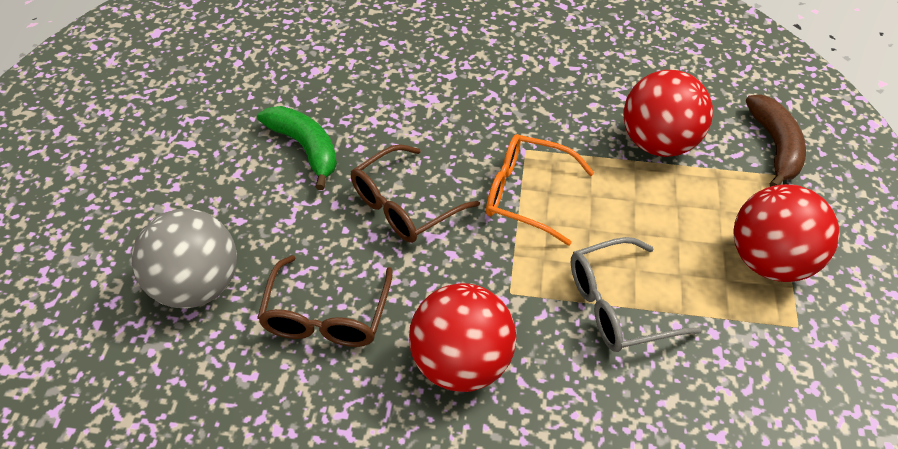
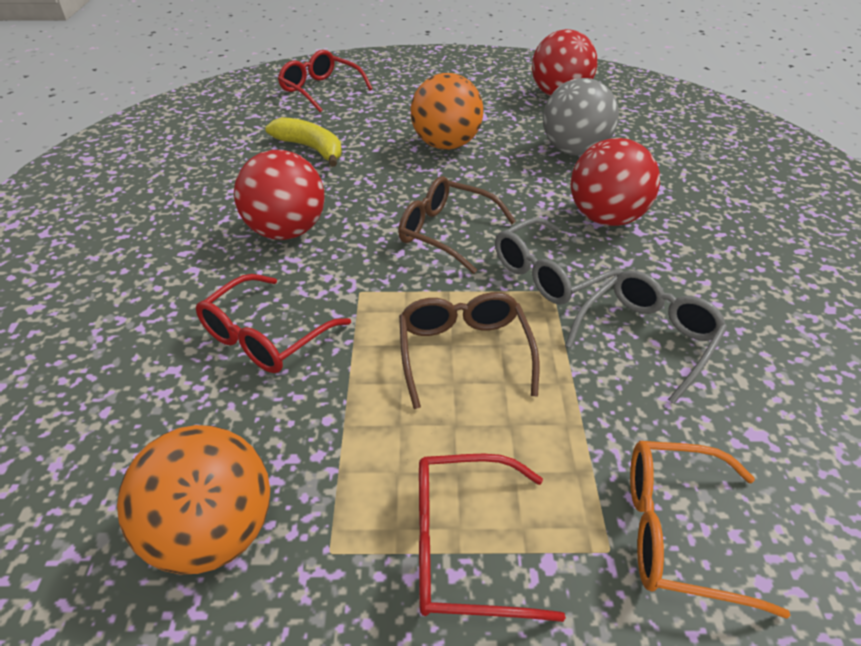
brown banana: [746,94,806,187] = 1 -> none = 0
green banana: [257,106,337,190] = 1 -> none = 0
grey glasses: [571,237,702,352] = 1 -> [495,217,624,305] [565,270,727,404] = 2
orange ball: none = 0 -> [117,425,270,574] [411,73,483,150] = 2
red glasses: none = 0 -> [196,274,351,373] [278,50,373,112] [419,454,566,622] = 3
yellow banana: none = 0 -> [265,117,342,167] = 1

